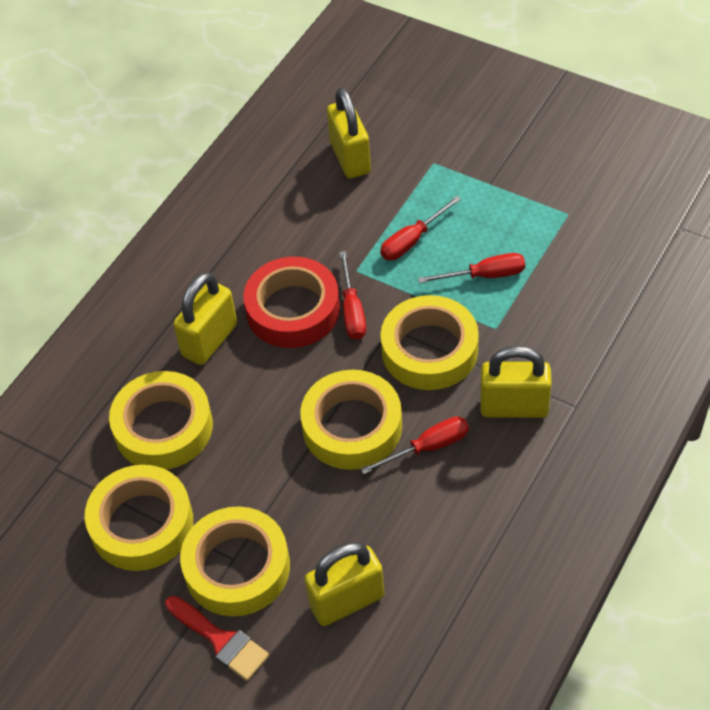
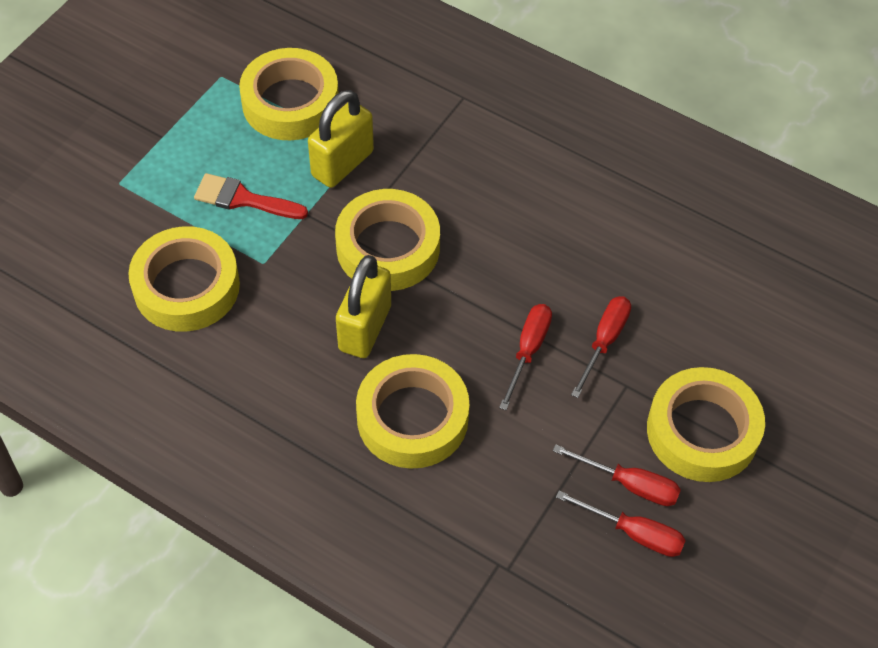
red tape: [243,257,340,348] = 1 -> none = 0
yellow padlock: [173,272,237,365] [304,542,384,626] [327,88,371,179] [480,346,552,418] = 4 -> [308,90,374,188] [336,255,391,358] = 2

